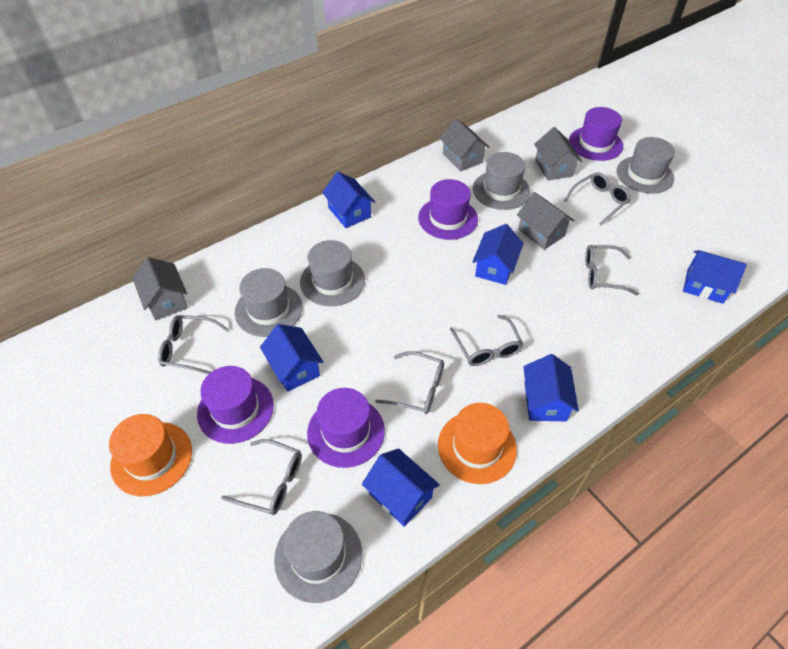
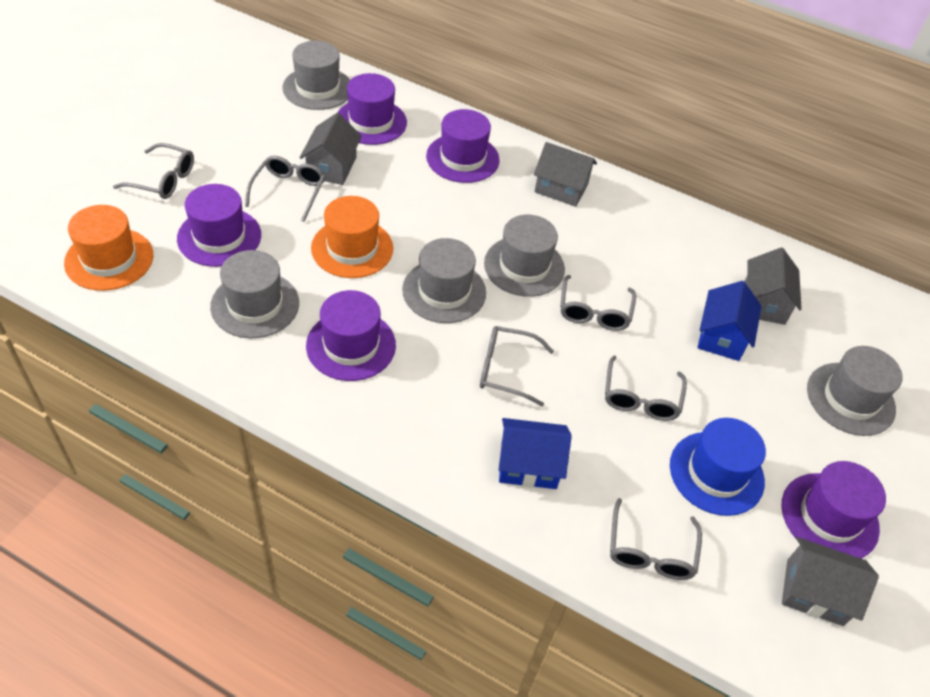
blue hat: none = 0 -> [670,418,766,516] = 1
blue house: [260,324,323,392] [322,172,375,228] [362,449,440,527] [472,224,524,285] [523,354,579,421] [683,250,747,304] = 6 -> [499,418,572,489] [698,281,762,361] = 2
purple hat: [197,366,274,444] [307,388,385,468] [418,179,478,240] [569,107,623,161] = 4 -> [177,184,261,267] [306,290,396,381] [337,73,407,145] [426,109,500,183] [781,461,886,559] = 5

